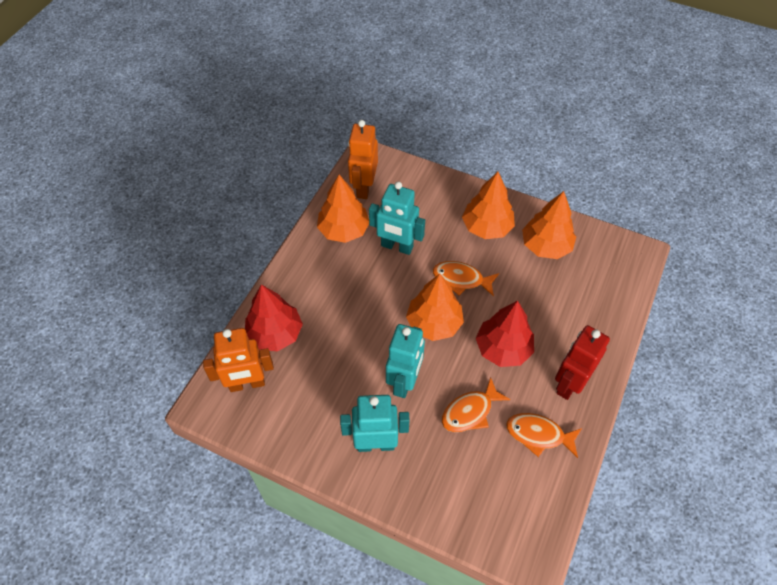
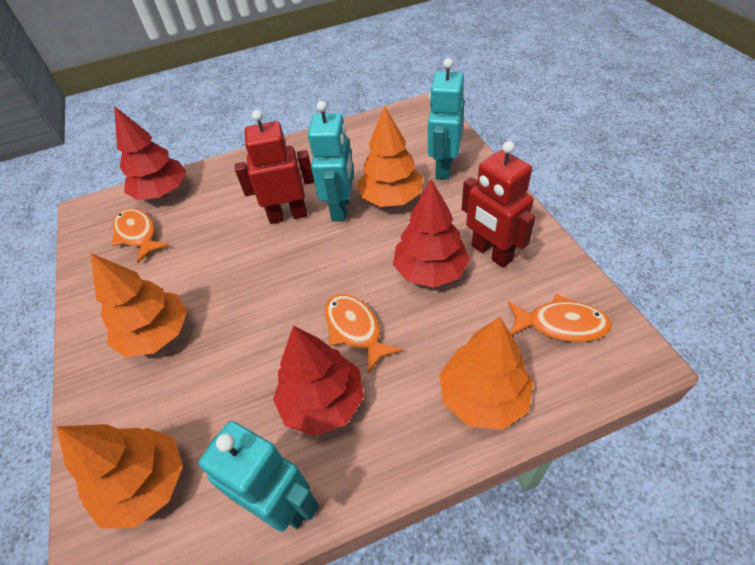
orange robot: [203,328,274,392] [348,120,378,199] = 2 -> none = 0
red robot: [555,325,610,400] = 1 -> [235,110,314,224] [462,141,536,268] = 2
red tree: [245,284,303,351] [476,301,534,367] = 2 -> [114,106,186,200] [273,326,364,436] [393,179,470,288] = 3

